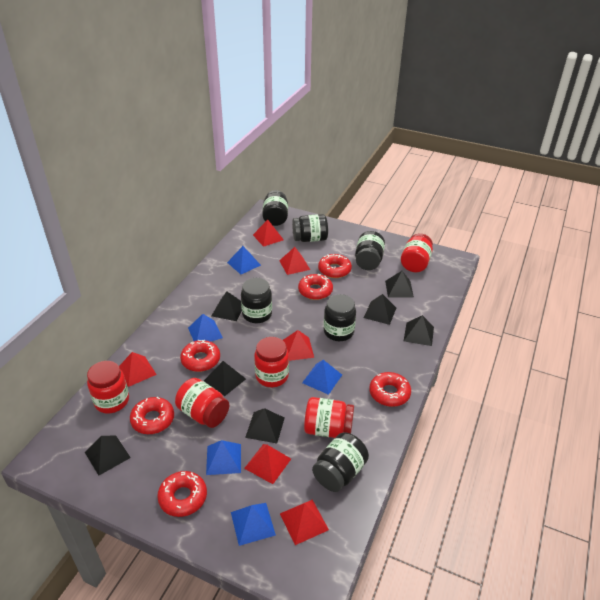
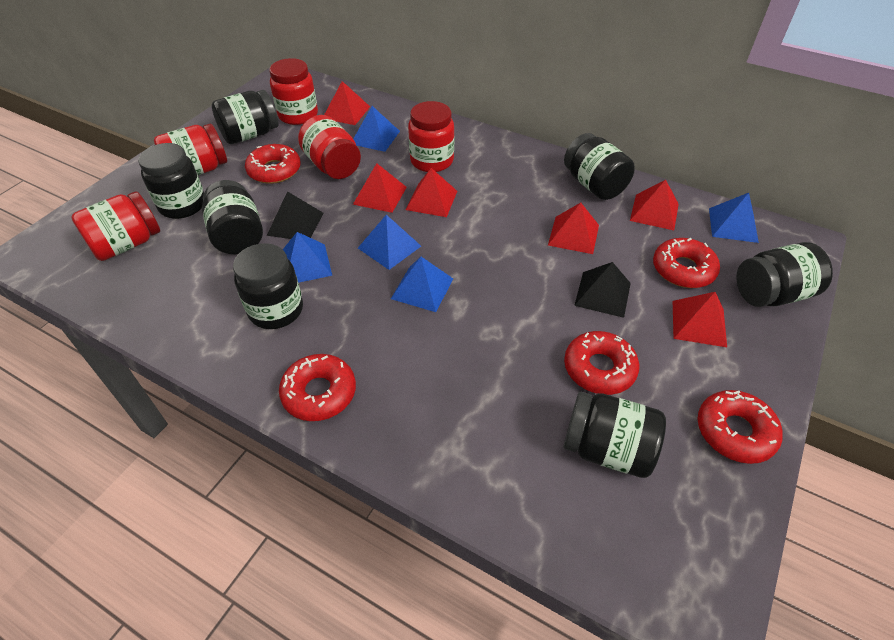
black jar: [241,278,272,323] [262,190,288,226] [292,214,328,242] [312,432,369,492] [324,294,356,341] [355,231,385,270] = 6 -> [138,143,204,219] [202,180,263,255] [212,90,278,144] [233,243,303,329] [564,133,635,200] [564,392,666,478] [736,242,833,307] = 7
black pyramid: [85,436,131,475] [204,361,246,396] [212,291,242,321] [245,408,284,444] [364,294,396,325] [385,271,414,298] [404,315,434,346] = 7 -> [267,191,323,239] [574,262,631,318] = 2
red donut: [130,397,174,434] [157,471,207,517] [180,340,220,372] [298,274,333,300] [318,254,352,278] [369,372,411,407] = 6 -> [245,144,301,184] [279,354,356,421] [564,331,639,395] [653,238,720,288] [697,390,783,464] = 5

